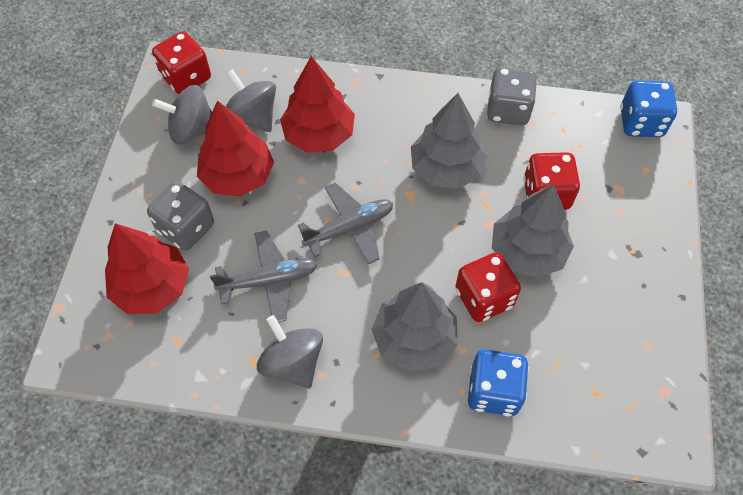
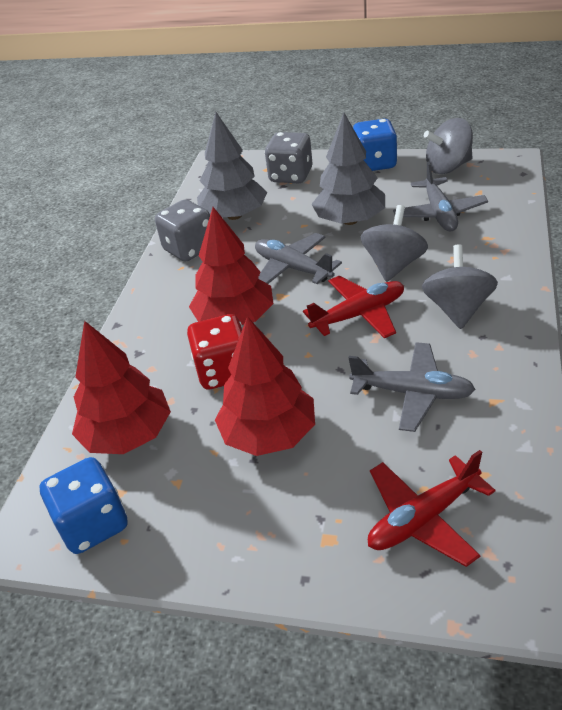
grey plane: [210,230,317,322] [298,182,393,264] = 2 -> [255,233,342,284] [348,342,475,432] [393,162,488,231] = 3
grey tree: [371,282,458,372] [411,93,487,189] [492,184,574,278] = 3 -> [197,112,267,220] [311,113,385,225] = 2
red dice: [152,31,211,94] [455,252,521,322] [523,152,580,210] = 3 -> [187,314,243,390] = 1
red plane: none = 0 -> [303,276,404,338] [368,450,495,567] = 2

